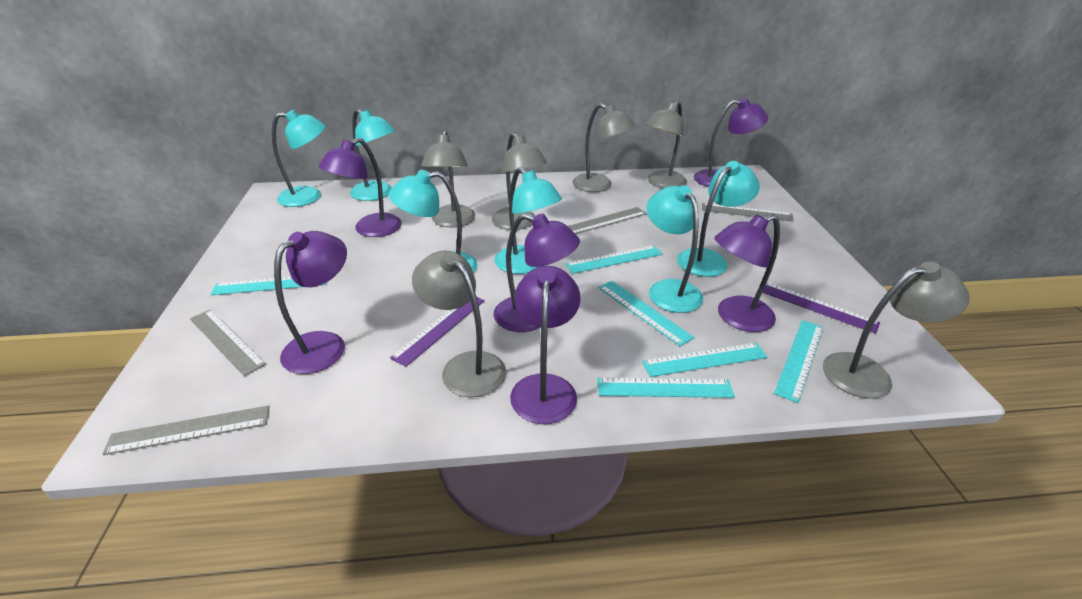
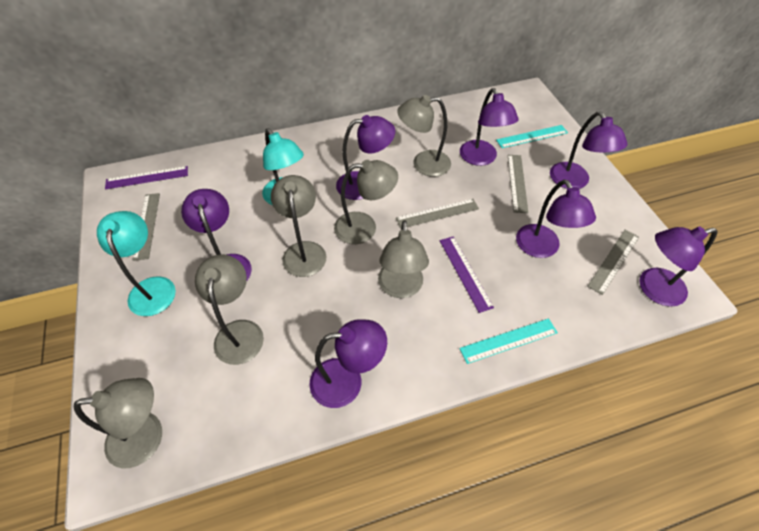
purple lamp: [274,231,347,374] [319,137,402,237] [493,213,580,332] [510,266,581,424] [694,98,768,187] [714,214,780,332] = 6 -> [181,189,252,280] [309,319,387,408] [336,115,395,200] [460,88,519,166] [516,180,596,258] [550,112,628,189] [639,226,718,307] = 7
turquoise lamp: [272,110,326,207] [350,109,395,201] [389,170,477,273] [495,167,562,274] [646,185,703,313] [677,161,760,277] = 6 -> [97,211,176,316] [262,128,304,205] = 2
turquoise ruler: [211,277,326,295] [565,245,663,274] [597,378,735,398] [598,281,694,346] [642,343,767,377] [774,320,823,403] = 6 -> [459,318,558,364] [496,125,568,148] = 2

